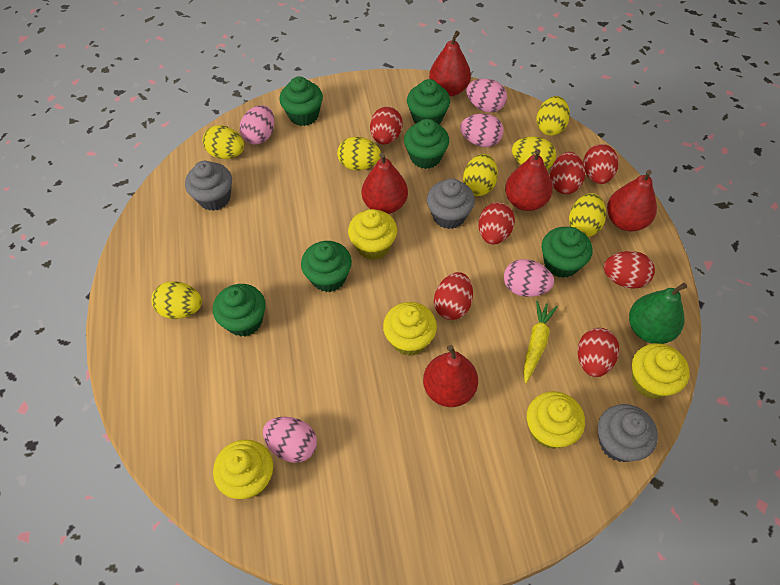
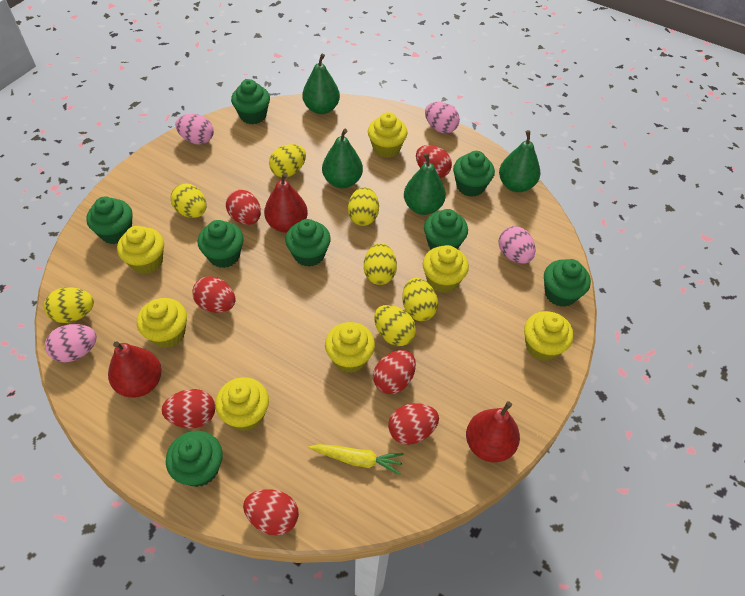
green cupcake: [213,284,266,337] [279,76,323,126] [301,241,352,292] [404,119,449,169] [407,79,450,124] [542,227,592,278] = 6 -> [86,196,133,244] [166,431,223,487] [198,220,244,268] [231,79,270,124] [285,219,331,267] [424,209,468,249] [453,151,495,197] [544,259,591,307] = 8
green pear: [629,283,687,344] = 1 -> [302,54,340,114] [322,129,363,188] [404,153,446,215] [499,130,540,192] = 4
grey cupcake: [185,161,232,211] [427,178,475,229] [598,404,658,462] = 3 -> none = 0
pink egg: [240,105,274,145] [263,417,317,463] [460,113,504,147] [466,79,507,113] [504,259,554,297] = 5 -> [45,324,97,362] [175,114,214,145] [425,102,460,133] [499,226,536,264] = 4
red pear: [362,153,408,214] [423,345,478,407] [429,31,471,96] [505,149,553,211] [607,170,657,231] = 5 -> [108,341,162,398] [264,173,308,233] [466,401,520,462] = 3
yellow cupcake: [213,440,273,499] [348,209,397,260] [383,302,437,356] [527,391,585,449] [632,343,690,399] = 5 -> [117,226,164,274] [137,298,187,348] [215,377,269,431] [325,322,375,373] [368,112,408,158] [423,245,469,293] [524,311,574,361] = 7

